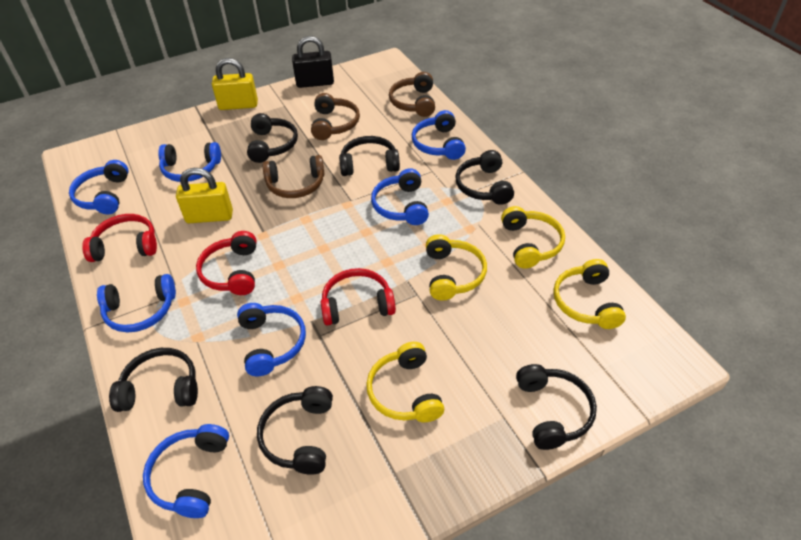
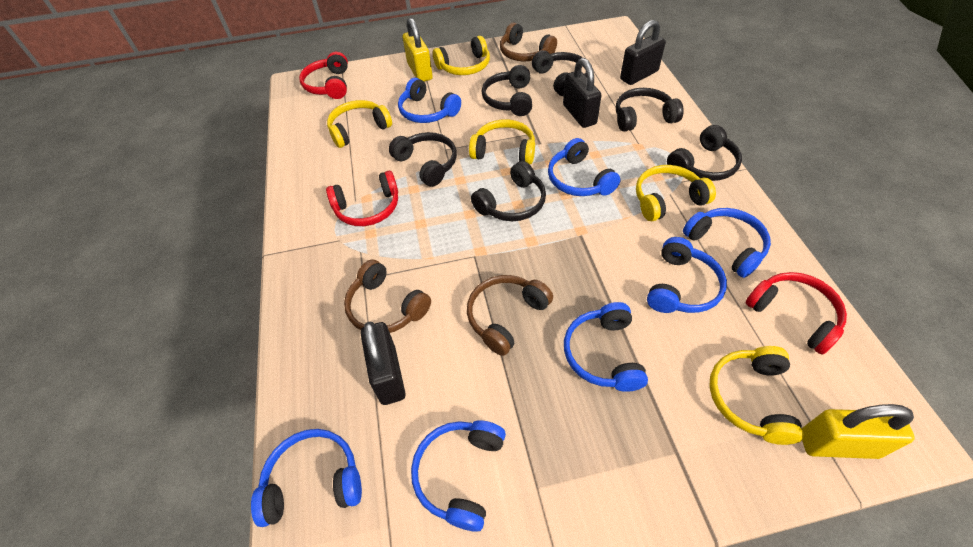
black padlock: [292,36,334,88] = 1 -> [360,321,406,405] [563,58,602,128] [620,20,666,85] = 3
yellow headphones: [366,342,444,422] [426,234,487,301] [501,206,565,268] [553,259,626,329] = 4 -> [327,100,392,148] [433,36,490,75] [469,119,535,165] [636,165,716,221] [709,346,804,445] = 5

